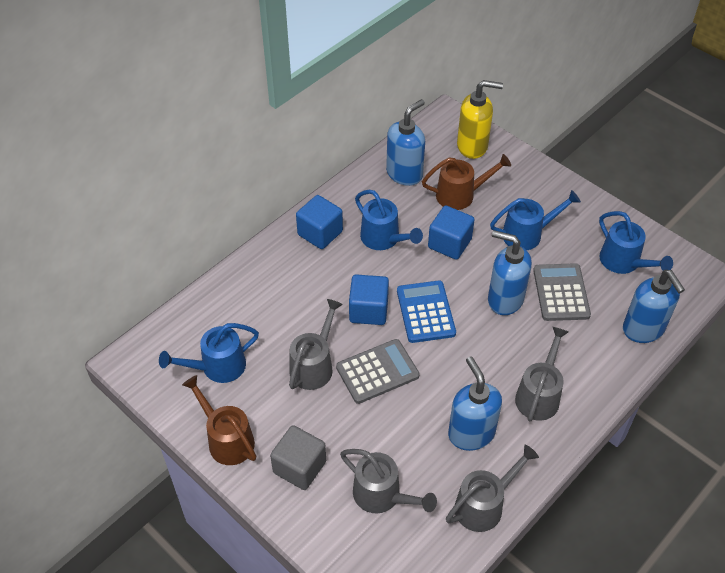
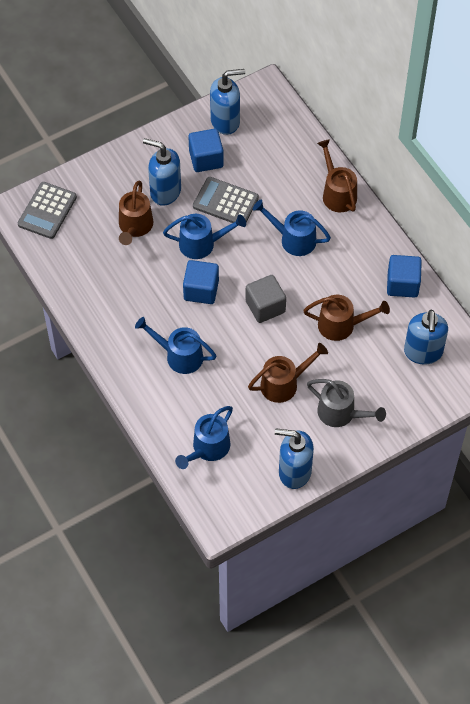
blue calculator: [397,281,456,343] = 1 -> none = 0
brown watering can: [182,375,256,465] [422,154,511,210] = 2 -> [119,181,153,245] [248,343,328,403] [303,295,390,341] [317,139,357,212] = 4
grey watering can: [289,299,343,390] [340,449,437,513] [446,445,539,532] [515,327,568,421] = 4 -> [307,379,386,427] = 1
yellow soap dispenser: [457,80,503,159] = 1 -> none = 0

